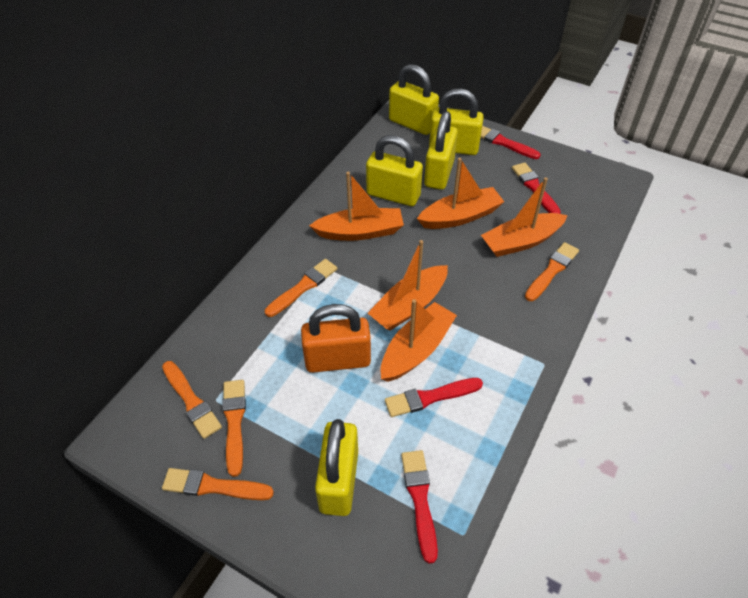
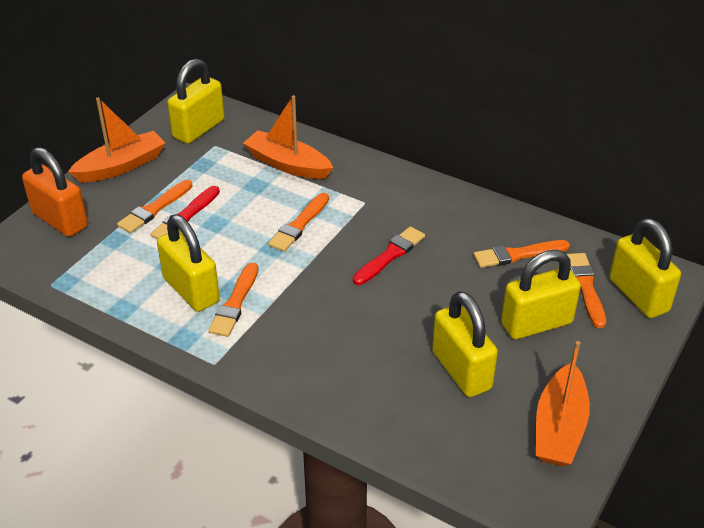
orange boat: [309,172,404,241] [368,240,448,331] [381,299,457,382] [417,158,504,229] [481,177,568,257] = 5 -> [68,97,165,182] [243,95,333,179] [536,341,590,466] = 3
red brush: [385,378,483,417] [401,450,438,564] [481,126,541,159] [512,163,561,214] = 4 -> [151,186,220,239] [353,226,425,285] = 2

